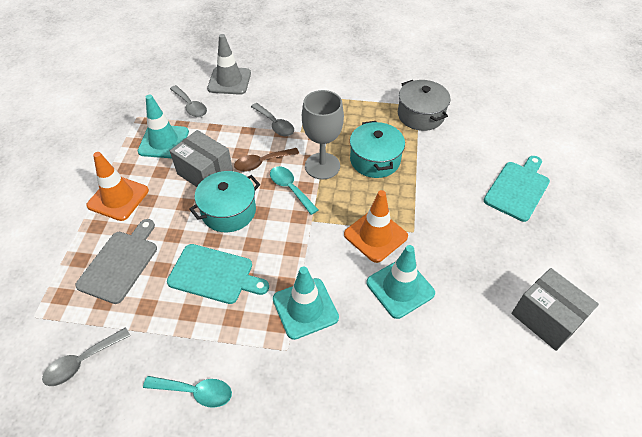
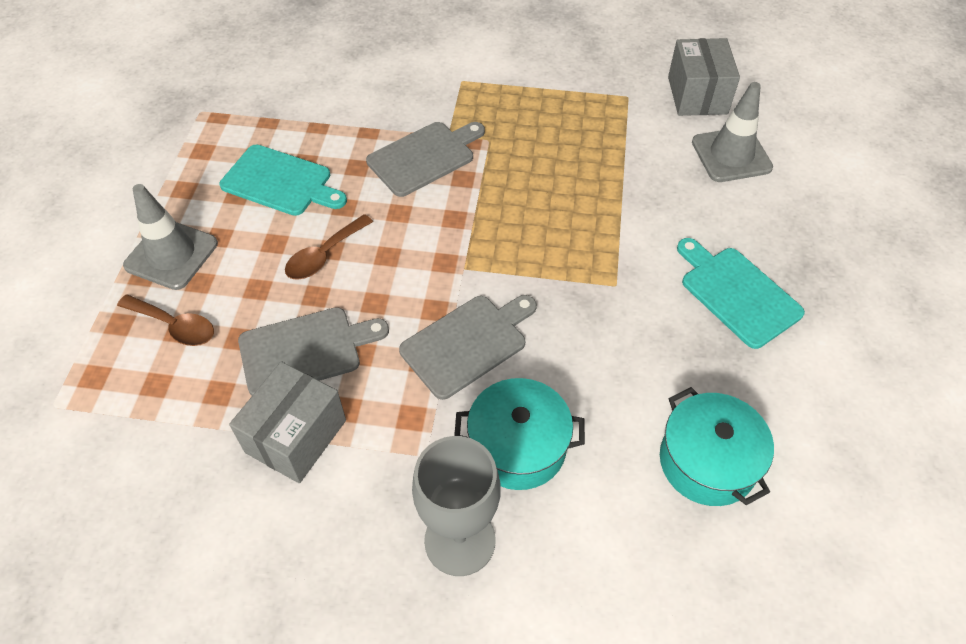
brown spoon: [234,148,299,171] = 1 -> [117,294,214,346] [285,214,373,280] = 2
grey cutting board: [75,219,157,304] = 1 -> [238,307,389,396] [366,122,485,197] [399,295,537,400] = 3
grey pot: [398,80,451,131] = 1 -> none = 0
grey spoon: [42,327,130,386] [170,85,207,117] [251,103,294,136] = 3 -> none = 0
grey traffic cone: [207,34,251,95] = 1 -> [123,184,218,290] [692,82,773,182] = 2
orange traffic cone: [86,152,149,221] [344,190,408,263] = 2 -> none = 0
turquoise spoon: [143,376,232,408] [270,166,318,215] = 2 -> none = 0
turquoise traffic cone: [138,95,189,158] [273,267,339,340] [367,245,435,319] = 3 -> none = 0

